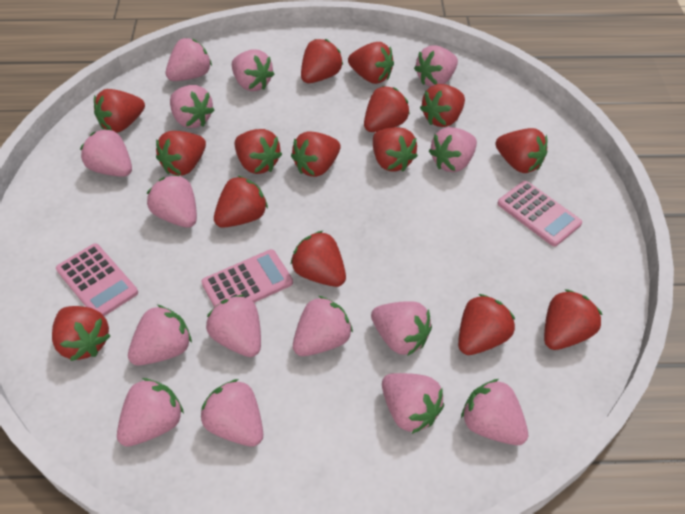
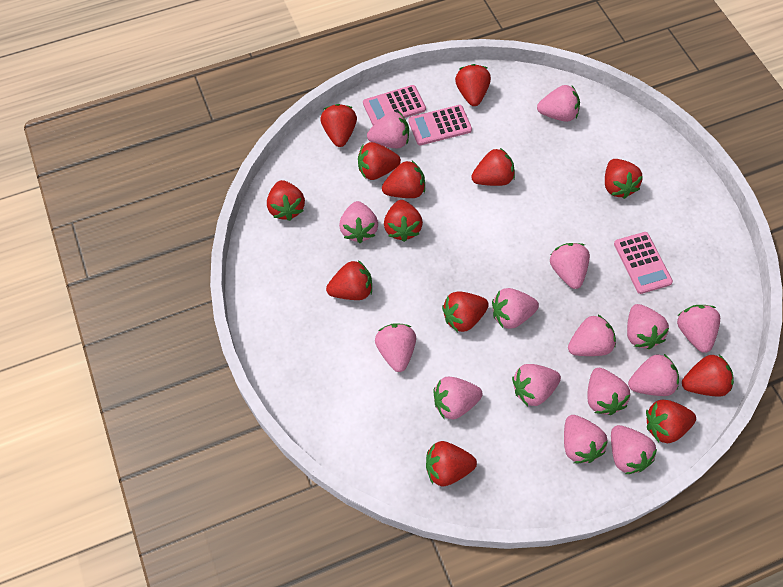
red strawberry: [52,306,111,361] [94,89,145,133] [156,131,206,176] [214,175,268,228] [235,129,282,174] [290,230,346,287] [291,131,341,177] [301,39,343,83] [348,42,394,84] [364,86,410,132] [373,127,418,172] [420,84,465,127] [458,294,515,355] [495,128,548,173] [544,289,603,350] = 15 -> [267,180,305,221] [320,104,357,147] [326,260,372,300] [358,142,401,180] [382,161,425,198] [384,200,423,242] [426,441,477,486] [442,291,489,332] [455,64,491,106] [471,148,515,186] [605,159,643,199] [646,400,696,443] [682,355,734,397] = 13

